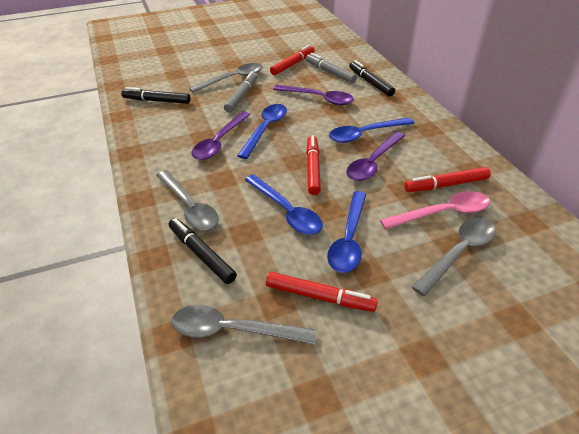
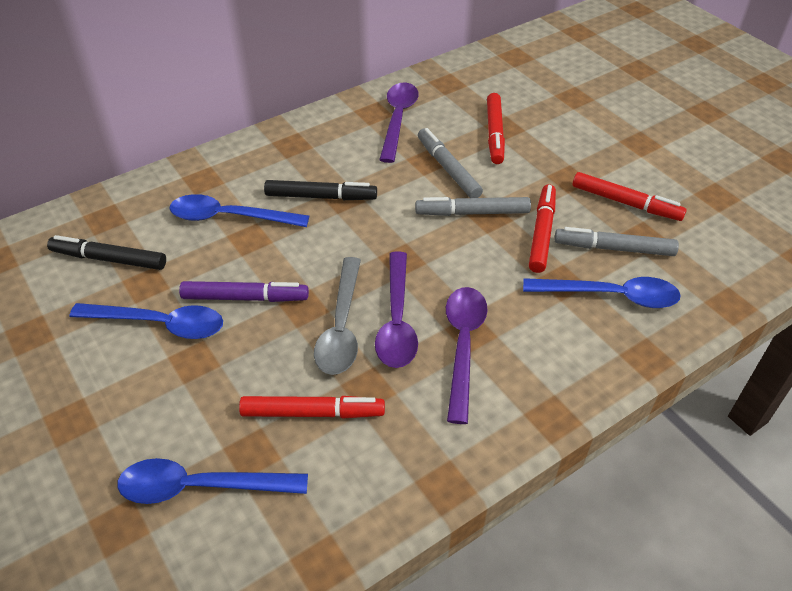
black marker: [121,87,191,104] [169,218,237,284] [349,60,395,96] = 3 -> [47,235,166,270] [264,180,377,200] = 2
grey marker: [224,71,258,113] [306,53,357,83] = 2 -> [415,197,531,216] [418,128,483,198] [554,227,679,256] = 3
grey spoon: [156,170,219,230] [172,305,316,344] [189,63,263,93] [412,218,496,296] = 4 -> [314,257,361,375] = 1
pink spoon: [380,191,490,229] = 1 -> none = 0
purple marker: none = 0 -> [179,281,309,302] = 1

